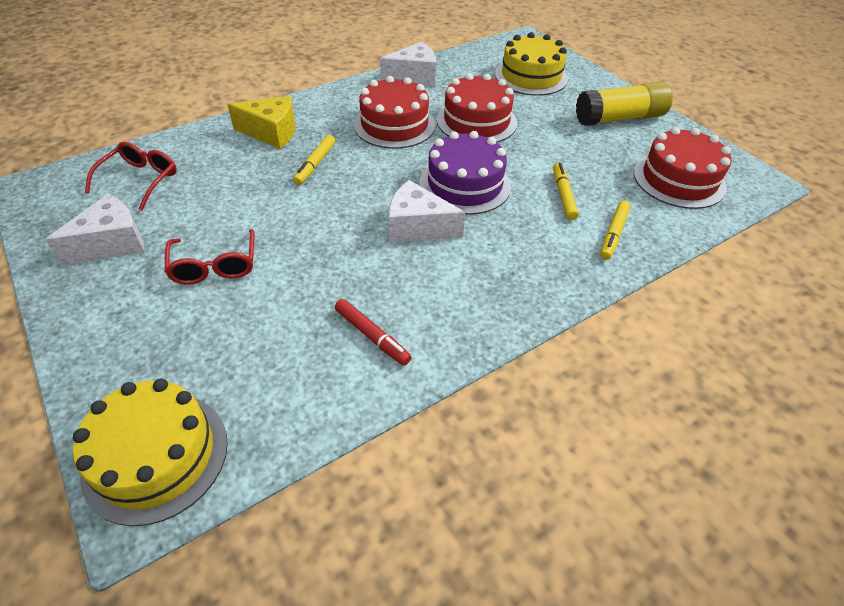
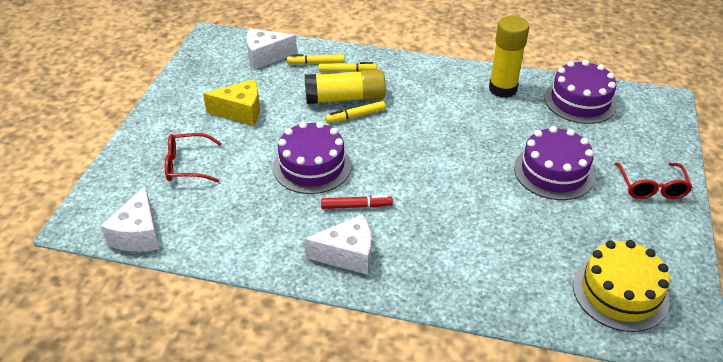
purple cake: [420,131,511,215] = 1 -> [273,121,352,194] [514,126,595,200] [544,60,617,124] = 3
red cake: [354,76,435,149] [437,73,517,142] [634,127,731,209] = 3 -> none = 0
yellow cake: [73,379,228,526] [495,32,568,96] = 2 -> [573,240,670,332] = 1
yellow glue stick: [576,81,673,126] = 1 -> [305,69,386,104] [489,16,529,98] = 2

